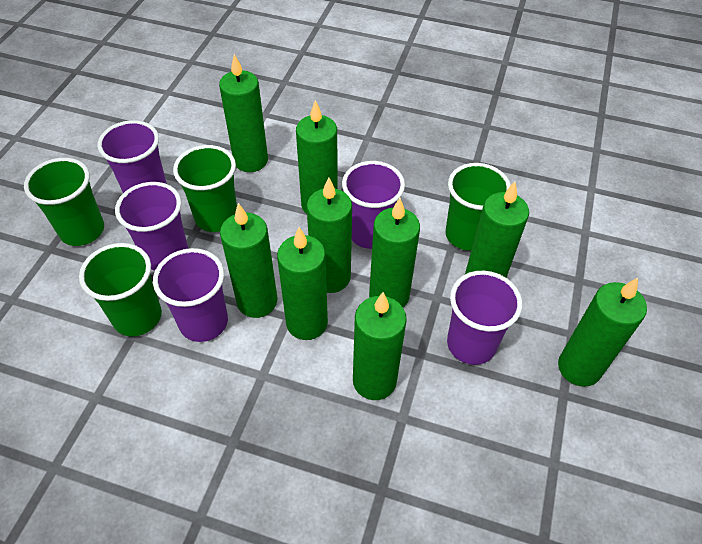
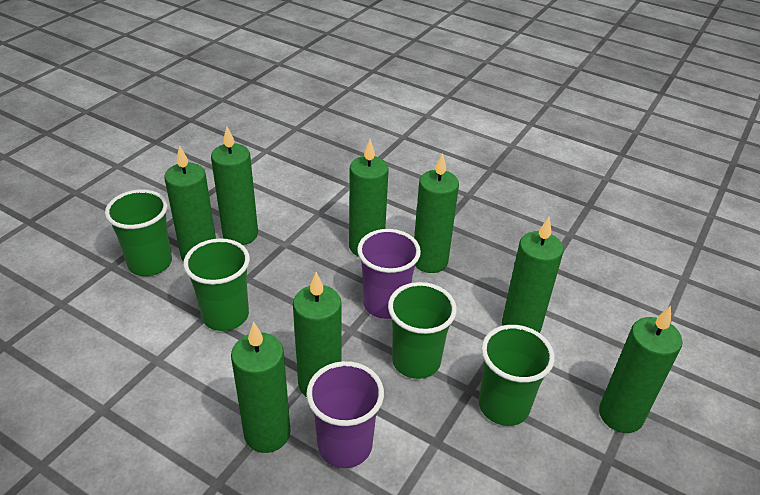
green candle: [219,54,268,172] [220,203,277,318] [277,227,328,340] [296,100,338,214] [307,177,352,293] [353,292,407,400] [369,198,420,308] [465,182,529,278] [558,278,647,387] = 9 -> [164,145,216,262] [211,127,258,245] [231,322,291,453] [293,272,342,397] [349,139,389,257] [414,153,459,273] [502,217,564,333] [599,306,683,433] = 8
purple cup: [98,120,167,193] [115,182,188,271] [153,248,228,342] [342,161,405,249] [447,271,522,365] = 5 -> [306,361,384,468] [357,229,421,319] = 2

